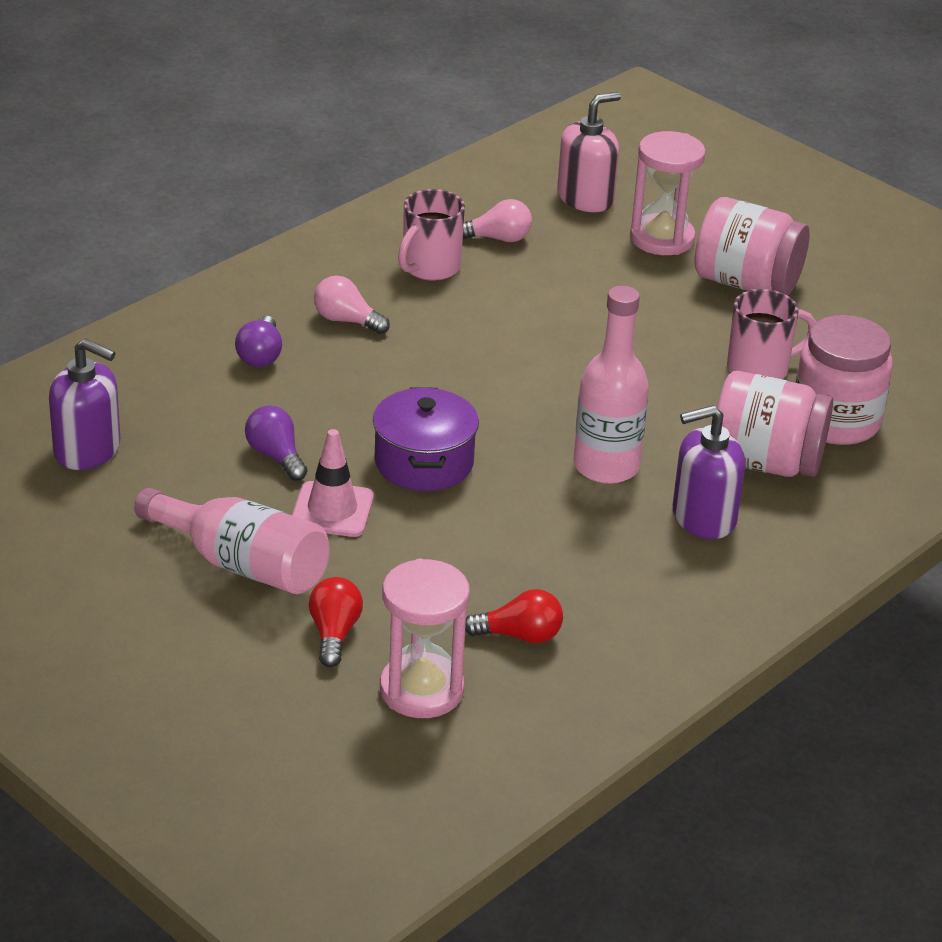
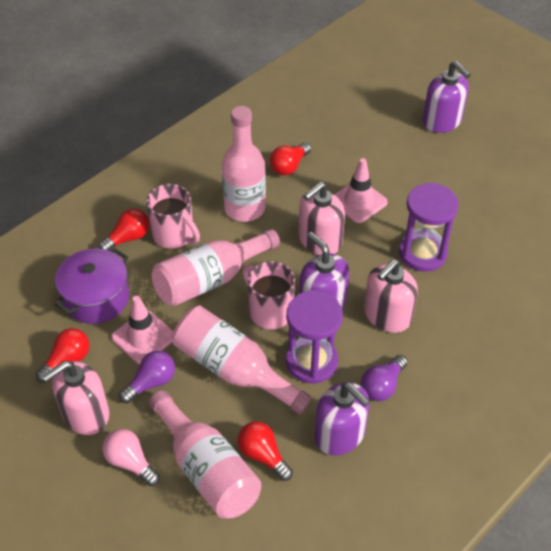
pink bottle: [134,488,330,594] [574,286,649,484] = 2 -> [149,390,261,519] [152,229,280,306] [172,306,312,415] [222,106,266,222] = 4
pink hourglass: [380,559,470,718] [630,131,706,255] = 2 -> none = 0
pink jar: [694,197,810,295] [717,371,833,477] [795,315,893,445] = 3 -> none = 0
pink light bulb: [314,276,390,334] [463,199,532,242] = 2 -> [102,429,160,486] = 1
pink soap dispenser: [557,92,621,212] = 1 -> [42,361,109,435] [298,182,345,255] [364,259,418,333] = 3
pink traffic cone: [292,429,374,537] = 1 -> [112,296,174,364] [334,158,388,223] = 2
purple hourglass: none = 0 -> [286,290,343,384] [399,183,459,272] = 2
purple soap dispenser: [49,338,120,470] [672,405,745,539] = 2 -> [299,232,349,309] [314,382,370,456] [423,61,471,133] = 3
red light bulb: [309,577,363,667] [465,589,563,643] = 2 -> [36,328,90,382] [98,209,149,251] [238,421,293,481] [270,143,311,175] = 4

